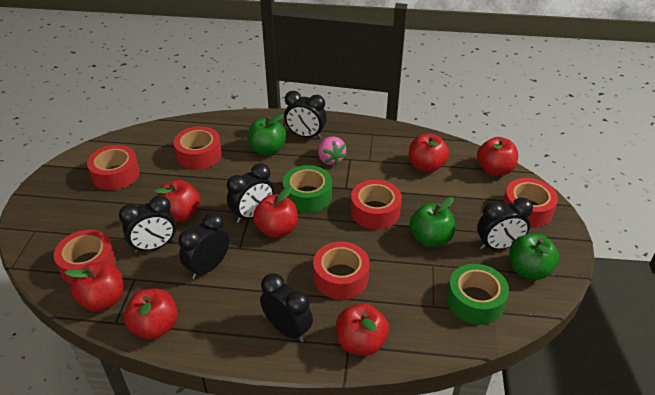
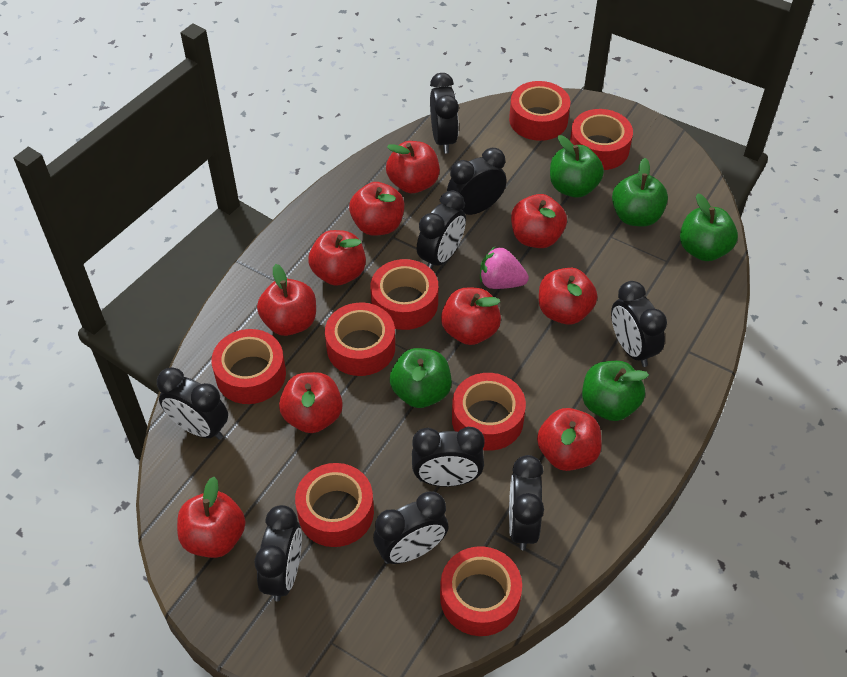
black clock: [119,196,176,253] [178,212,229,279] [227,163,274,223] [260,273,313,342] [284,91,327,139] [477,197,533,250] = 6 -> [157,367,228,440] [254,505,302,602] [373,491,449,564] [412,427,485,487] [417,190,466,270] [430,73,459,154] [447,148,506,215] [509,455,544,550] [611,281,667,367] = 9
green apple: [248,114,286,155] [409,197,455,247] [509,233,559,280] = 3 -> [390,348,452,408] [550,135,604,198] [582,361,649,421] [612,158,668,226] [680,193,738,261] = 5
green tape: [283,165,332,213] [447,264,509,325] = 2 -> none = 0
red apple: [65,263,123,312] [124,288,178,340] [155,180,200,222] [253,186,298,238] [336,303,389,356] [409,134,449,173] [477,137,518,176] = 7 -> [177,477,246,558] [257,264,316,336] [279,372,343,433] [308,230,366,286] [349,182,404,236] [386,141,440,193] [441,288,501,345] [511,194,567,248] [537,408,602,471] [539,268,597,325] = 10
red tape: [54,230,116,285] [87,145,140,190] [173,126,222,170] [313,242,370,300] [351,180,402,229] [503,178,558,227] = 6 -> [211,329,286,404] [295,463,374,547] [325,303,395,376] [371,259,438,330] [440,546,522,636] [452,373,526,451] [509,81,570,141] [570,109,633,170] = 8

